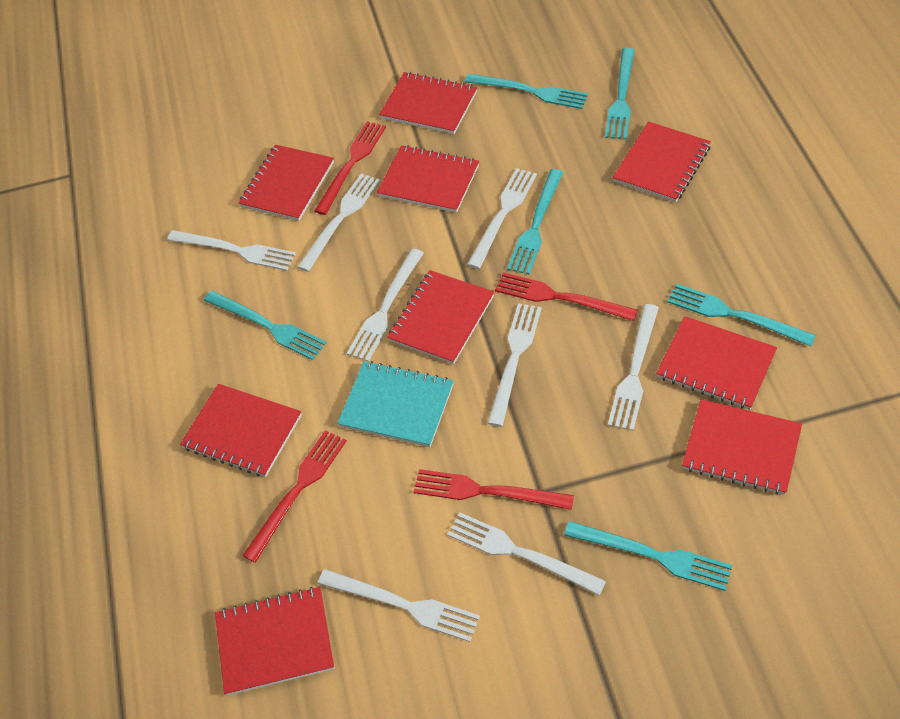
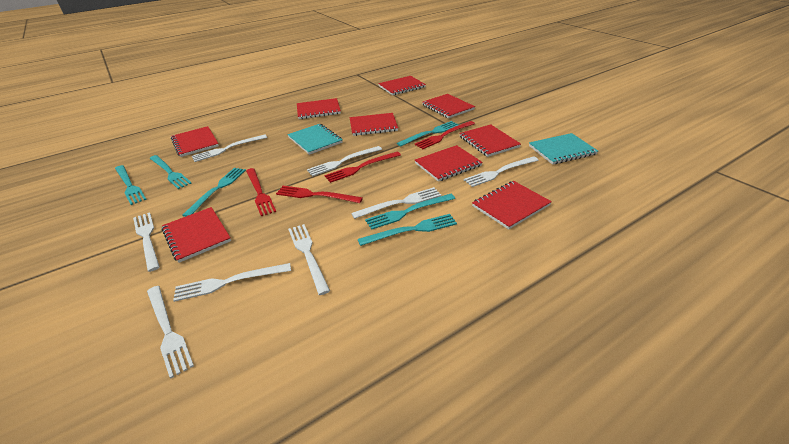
turquoise notebook: [337,361,454,447] = 1 -> [287,124,343,155] [529,133,598,165] = 2

